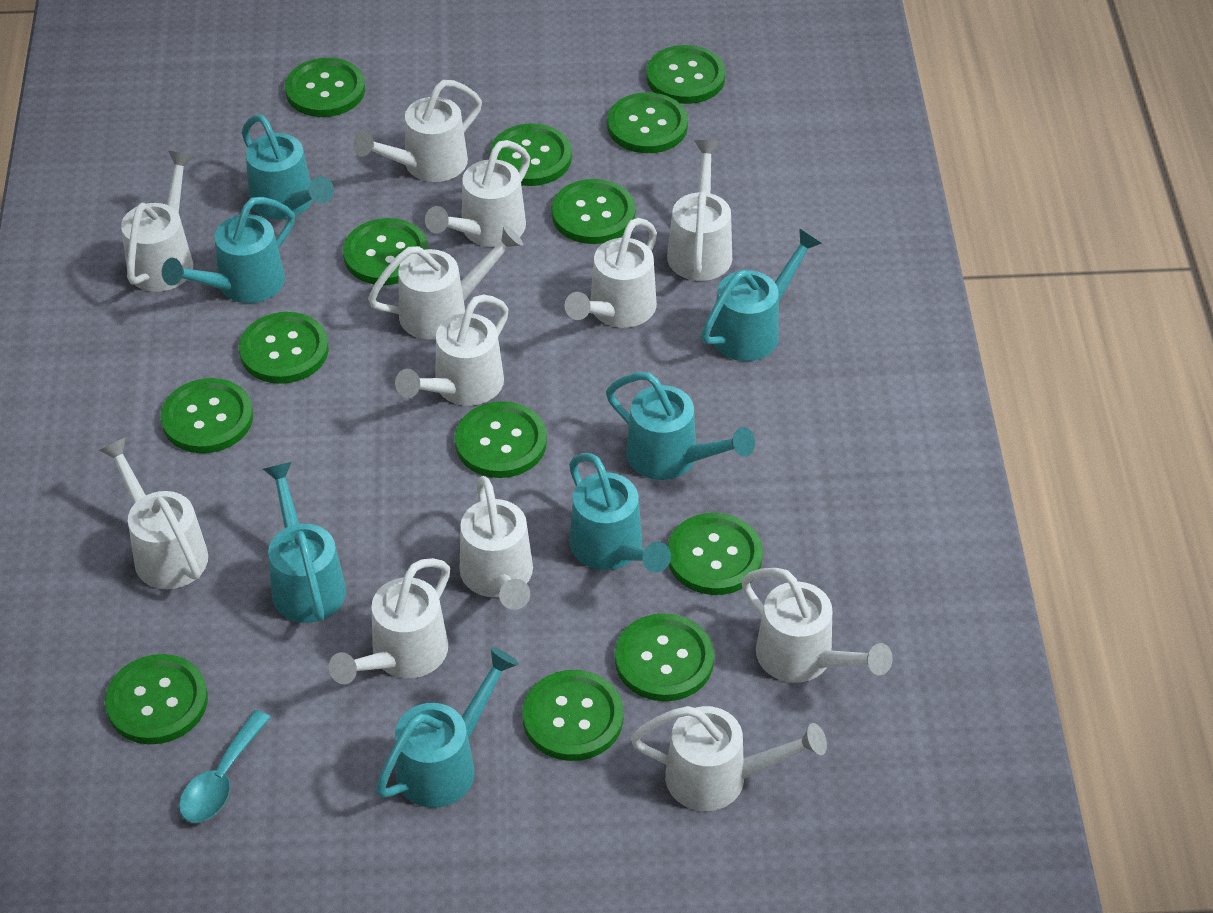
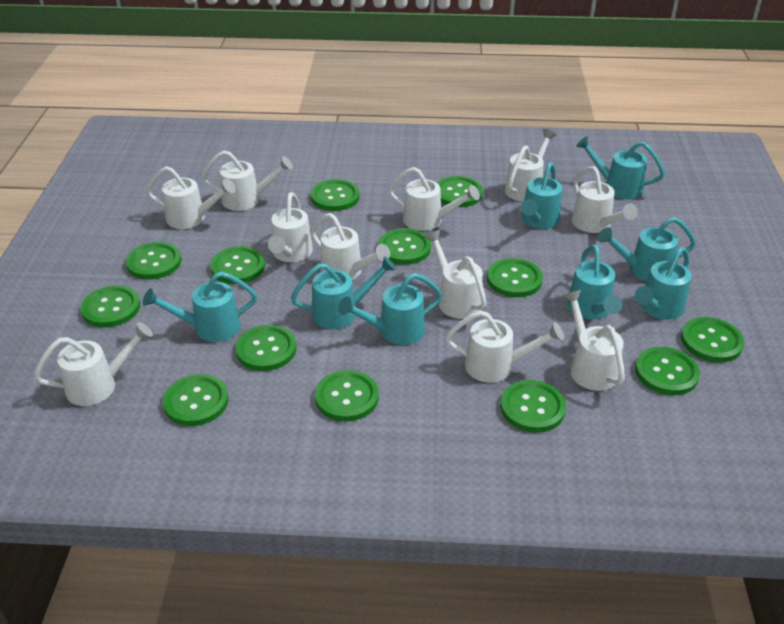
turquoise spoon: [179,710,271,823] = 1 -> none = 0
turquoise watering can: [162,197,295,303] [242,114,334,220] [263,462,346,623] [376,647,518,808] [569,453,671,573] [606,372,755,480] [701,228,822,361] = 7 -> [143,272,257,342] [291,256,396,329] [338,273,443,345] [521,162,562,229] [567,245,622,319] [576,136,665,199] [598,217,696,282] [635,247,691,320] = 8
white watering can: [98,437,208,589] [121,151,194,292] [329,558,450,684] [353,80,482,182] [368,225,523,340] [395,294,509,406] [425,140,530,247] [460,476,533,610] [565,218,657,328] [631,706,827,811] [667,140,732,281] [741,568,893,683] = 12 -> [34,322,153,406] [146,166,235,229] [201,150,293,211] [268,192,313,262] [310,213,390,280] [388,167,480,231] [424,230,487,319] [445,311,564,383] [505,129,557,202] [563,290,625,391] [572,166,638,233] = 11

